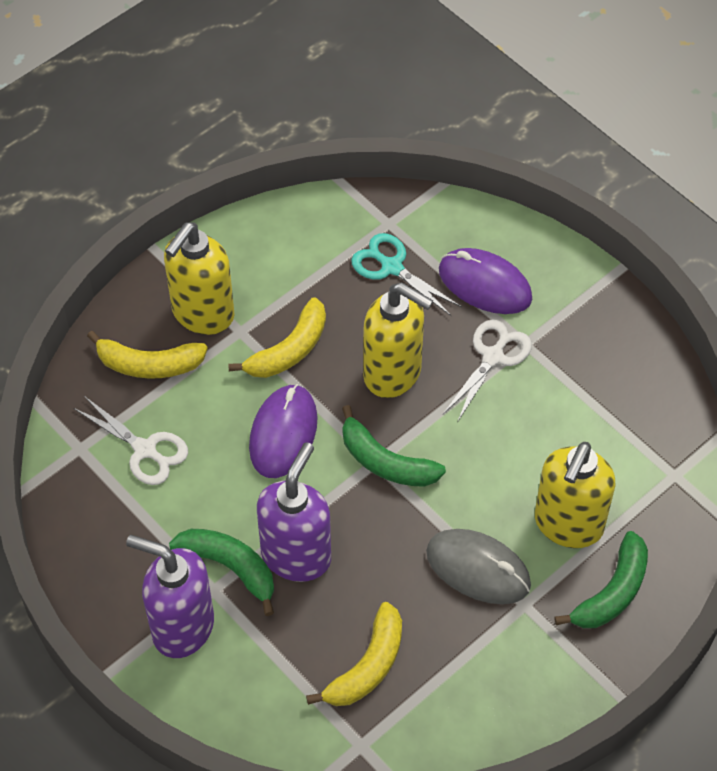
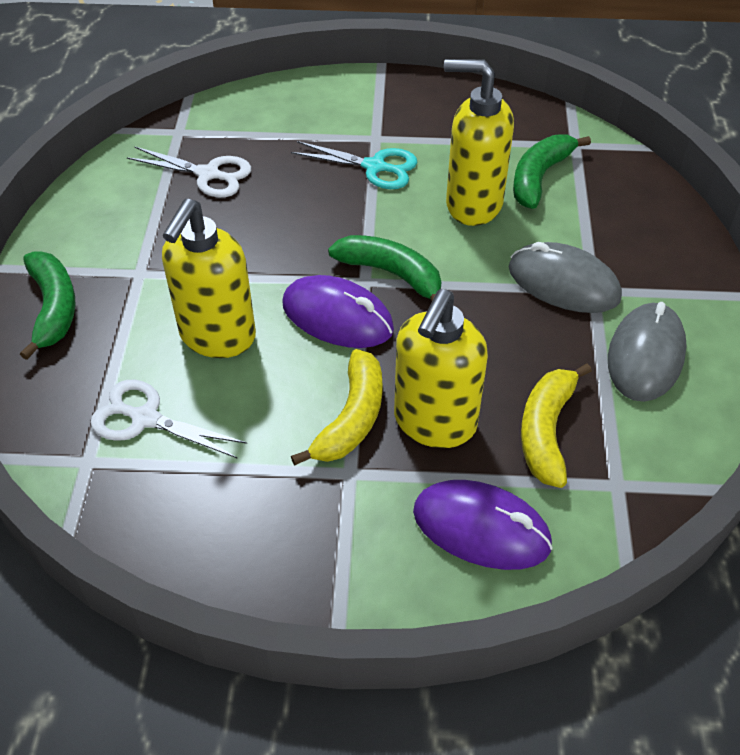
grey mouse: [426,529,531,604] = 1 -> [509,242,622,313] [608,302,687,402] = 2
purple soap dispenser: [126,535,214,658] [257,442,331,582] = 2 -> none = 0
yellow banana: [87,331,208,379] [228,297,326,378] [306,602,402,706] = 3 -> [291,349,382,466] [521,363,592,488] = 2

